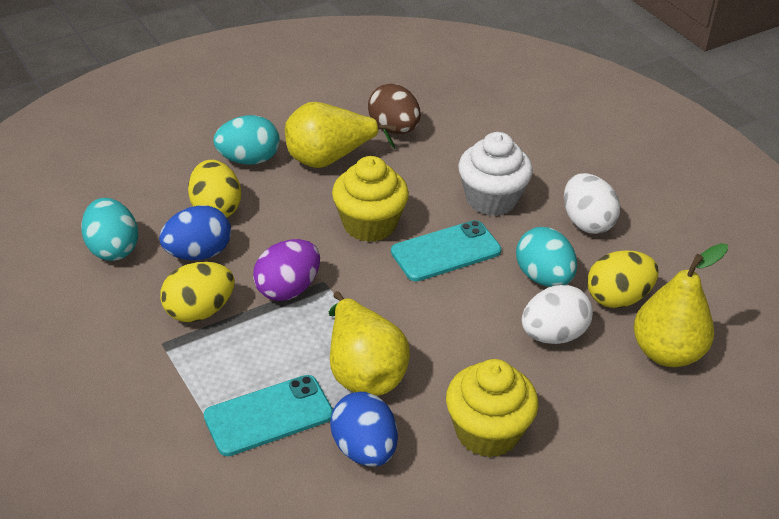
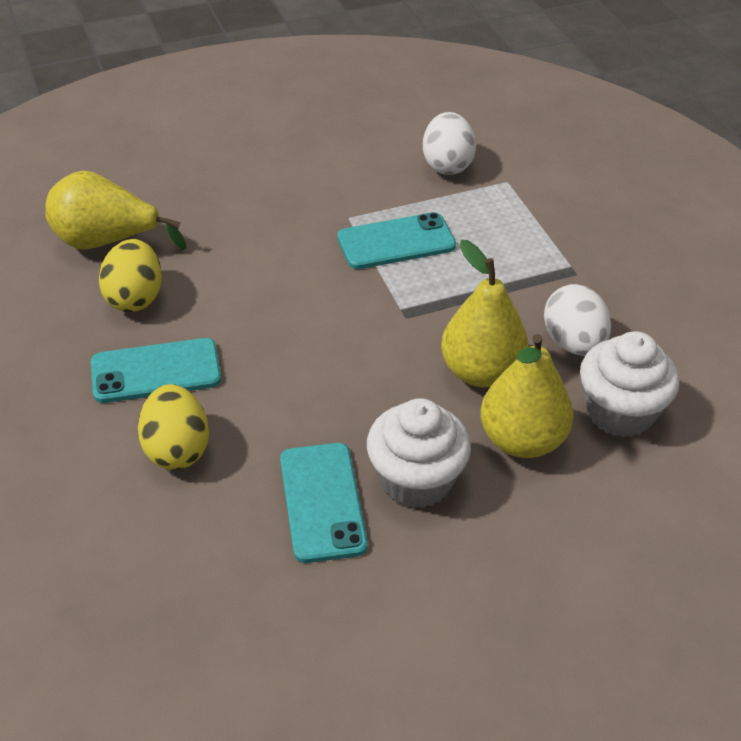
blue egg: [159,205,231,260] [330,392,398,466] = 2 -> none = 0
brown egg: [368,84,421,134] = 1 -> none = 0
purple egg: [253,239,320,301] = 1 -> none = 0
turquoise egg: [81,198,138,261] [213,115,280,165] [516,227,577,287] = 3 -> none = 0
turquoise phone: [204,375,333,456] [391,220,501,282] = 2 -> [91,338,221,403] [280,443,368,563] [338,212,456,269] = 3
white cupcake: [458,132,533,216] = 1 -> [367,398,471,508] [580,331,679,437] = 2
yellow cupcake: [332,156,409,242] [446,359,538,457] = 2 -> none = 0
yellow egg: [160,262,235,322] [188,160,241,217] [587,250,658,308] = 3 -> [99,239,162,312] [138,384,209,470] = 2

